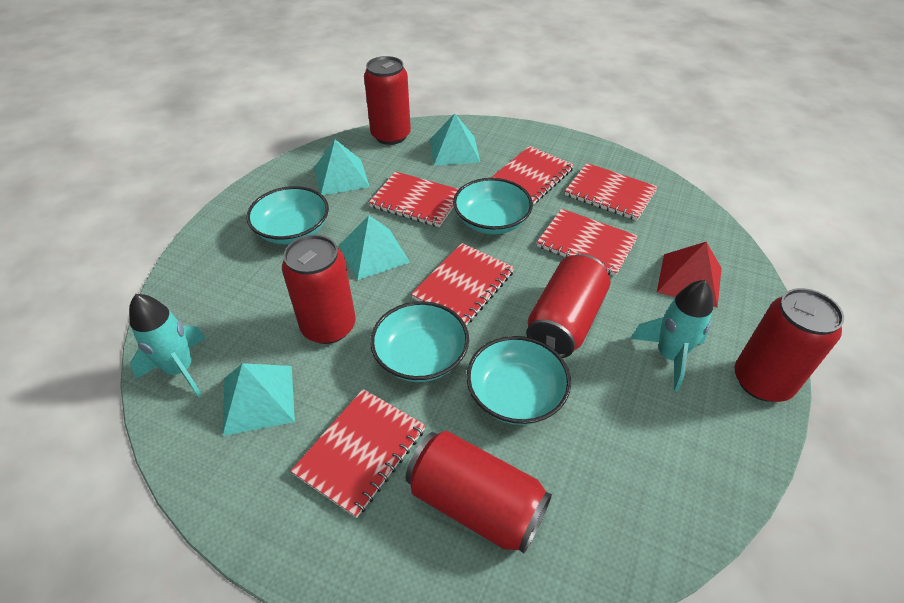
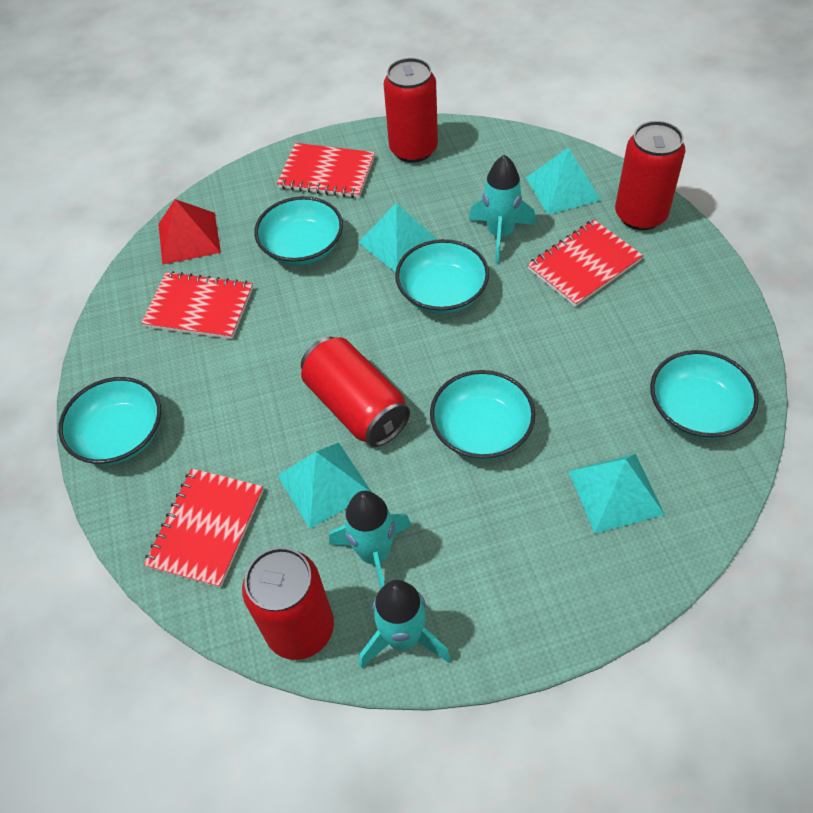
red can: [282,235,356,344] [364,56,411,145] [405,431,552,554] [526,254,610,358] [735,288,844,402] = 5 -> [242,547,334,660] [301,337,410,447] [384,58,438,163] [615,121,685,230] = 4
red notebook: [291,389,425,518] [369,171,459,227] [411,243,514,325] [491,146,574,205] [537,209,638,276] [565,163,658,221] = 6 -> [141,271,253,339] [144,468,264,588] [277,143,375,198] [527,220,643,307] = 4
turquoise bowl: [246,186,329,244] [370,301,469,382] [453,178,533,235] [466,336,571,425] = 4 -> [58,377,161,465] [254,196,343,266] [395,239,489,314] [430,370,535,460] [650,350,759,439] = 5
turquoise rocket: [129,294,206,397] [630,280,713,391] = 2 -> [329,491,412,588] [359,580,451,669] [469,155,536,263] = 3

